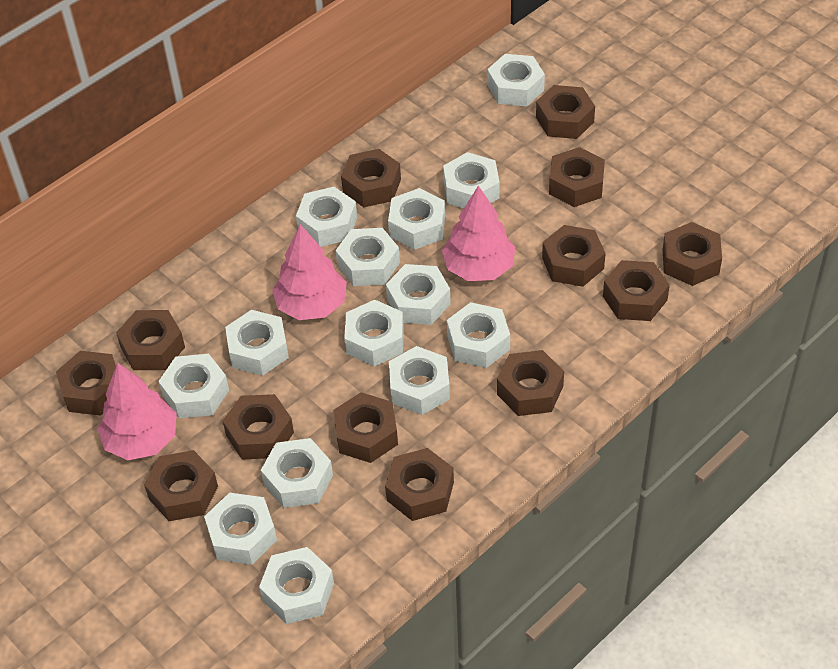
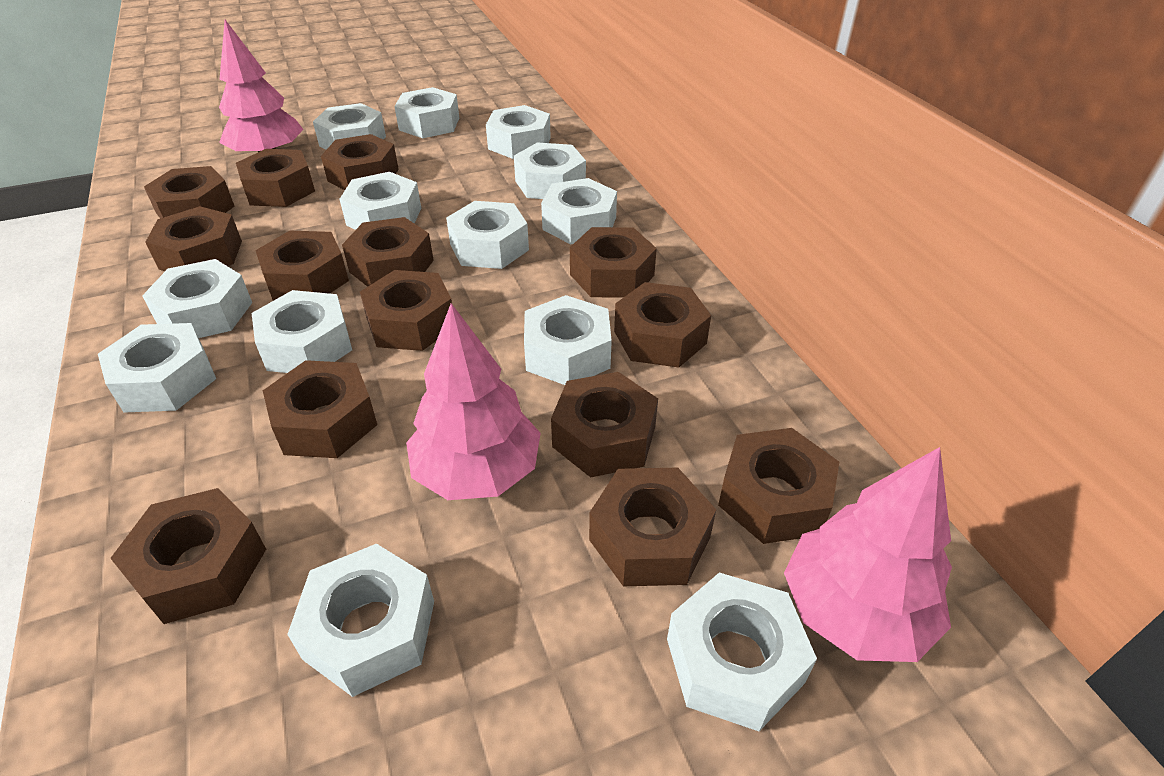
brown nut: [56,351,116,416] [116,310,185,370] [144,450,218,521] [223,394,294,460] [334,392,398,463] [341,149,401,207] [385,448,454,521] [497,350,564,416] [536,85,595,139] [542,225,606,287] [549,147,605,207] [603,260,670,321] [663,222,722,286] = 13 -> [110,488,266,624] [144,166,234,218] [145,206,242,271] [236,149,315,207] [255,231,349,301] [263,360,377,458] [321,134,399,190] [342,217,434,287] [360,270,452,351] [551,372,658,478] [570,227,657,298] [589,467,716,586] [614,282,711,368] [718,428,839,544] = 14
white nut: [158,354,229,418] [204,493,277,565] [225,310,289,376] [259,547,334,624] [261,438,333,508] [296,187,357,247] [335,228,400,286] [344,300,404,366] [386,264,451,325] [388,188,445,250] [389,346,450,415] [443,152,500,209] [447,302,510,368] [487,54,545,106] = 14 -> [98,323,216,413] [142,259,252,338] [252,290,352,373] [287,544,434,697] [313,103,386,150] [339,172,421,230] [394,87,459,138] [446,201,529,269] [486,105,551,159] [514,143,586,199] [524,295,612,385] [541,178,617,244] [667,573,817,731] = 13

